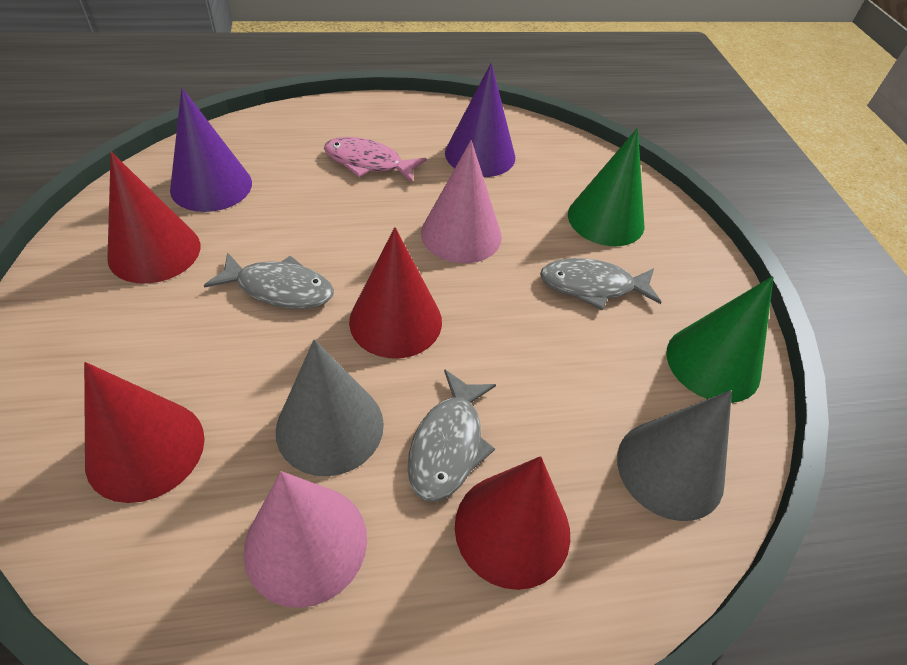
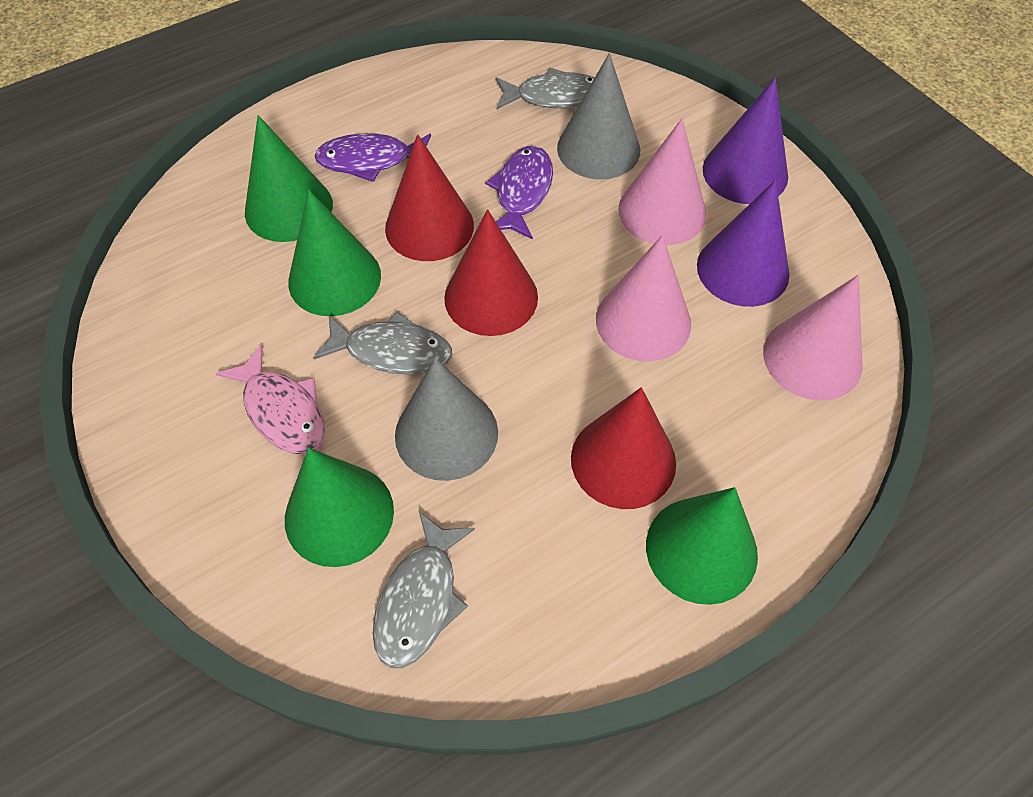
green cone: [568,128,645,246] [666,276,774,403] = 2 -> [245,115,333,242] [285,448,394,567] [288,190,381,316] [646,487,758,605] = 4
pink cone: [244,471,367,608] [421,140,502,263] = 2 -> [596,235,691,361] [618,119,706,245] [763,275,863,401] = 3
purple fish: none = 0 -> [314,133,431,182] [485,146,553,240] = 2
red cone: [84,362,205,503] [107,152,200,284] [349,227,442,358] [455,456,570,590] = 4 -> [385,134,474,261] [444,209,538,336] [571,387,676,509] = 3

